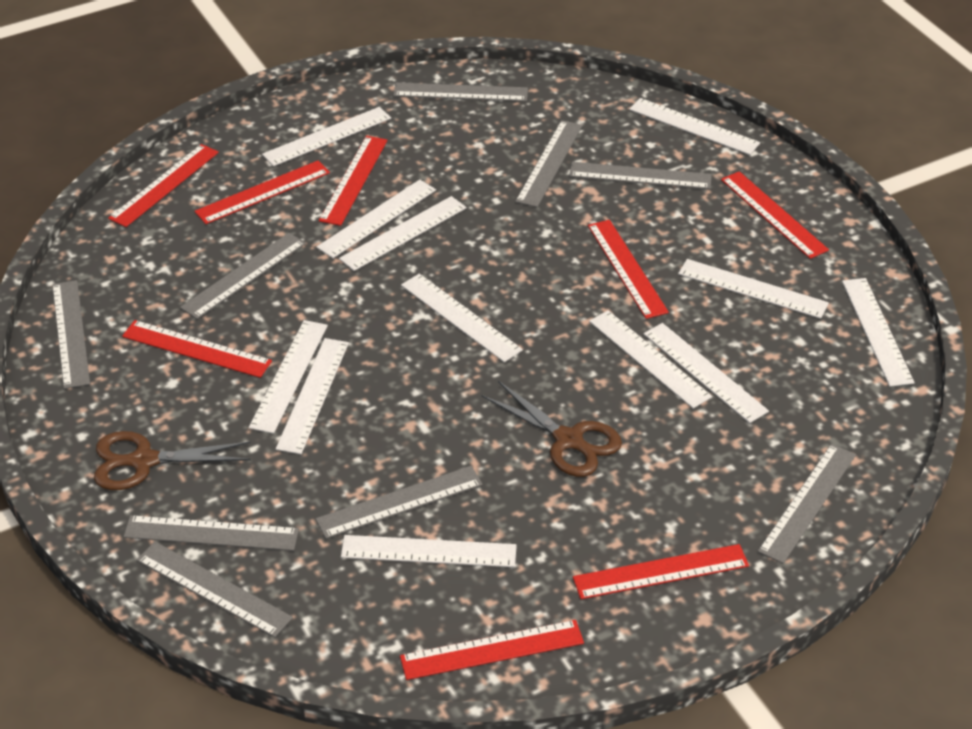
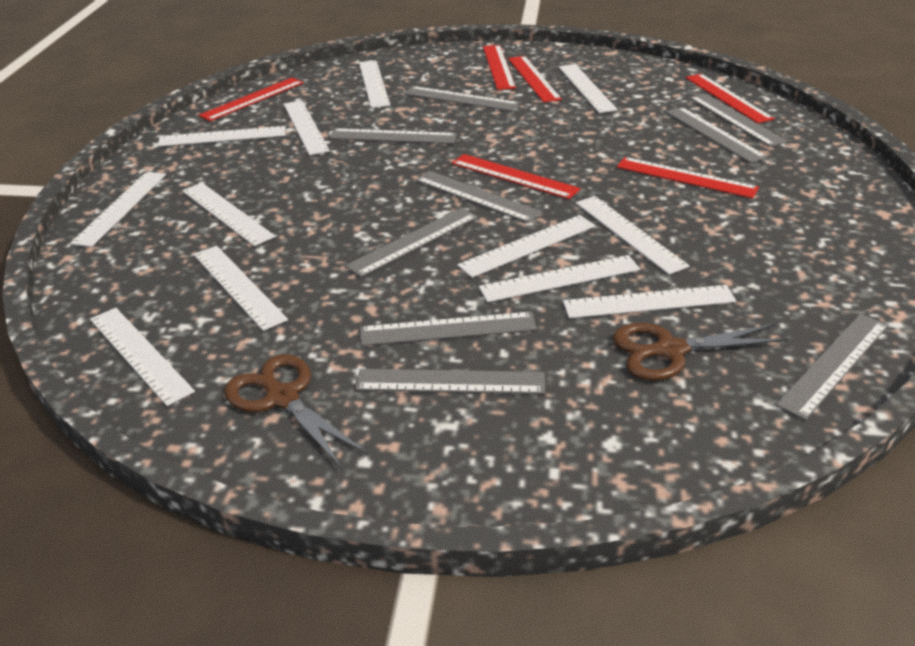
red ruler: [108,144,219,227] [122,320,272,378] [194,161,330,224] [319,136,388,226] [400,620,584,680] [573,544,749,599] [588,220,669,319] [721,171,829,259] = 8 -> [199,78,304,121] [452,154,581,199] [483,45,516,90] [508,56,562,103] [617,157,759,199] [685,74,775,123] = 6

